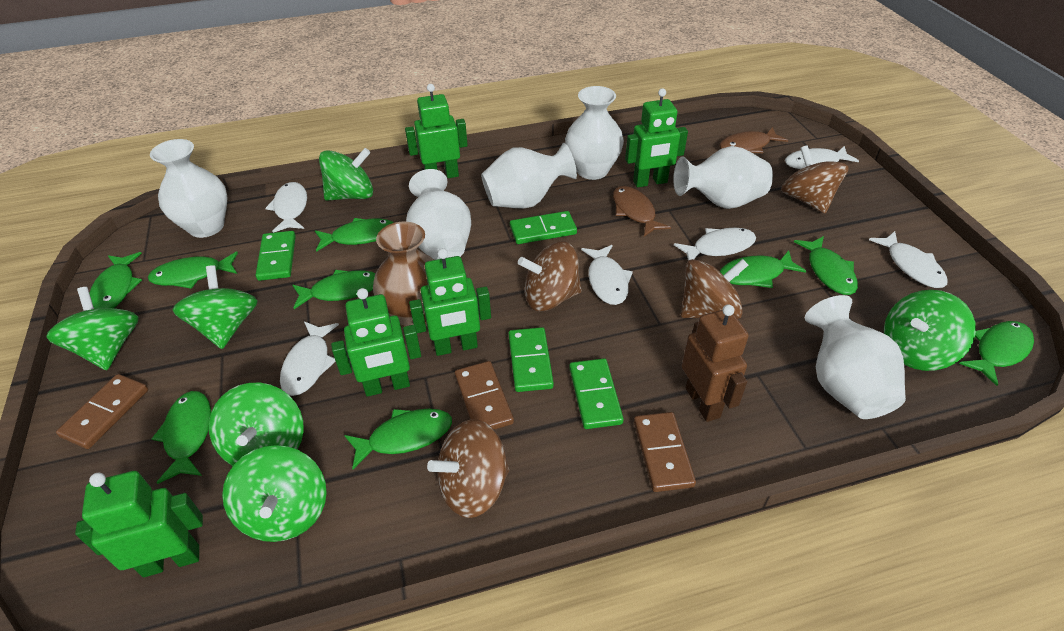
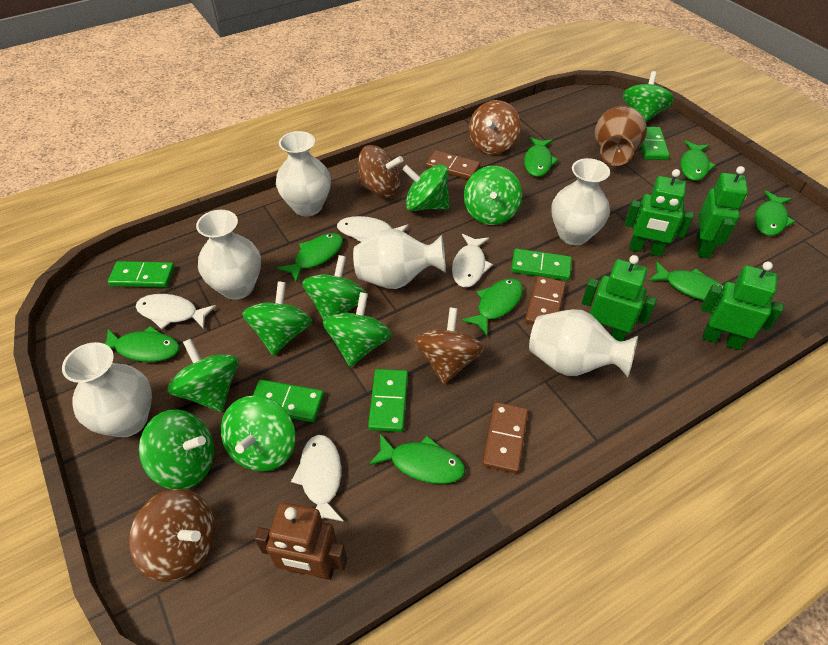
brown fish: [613,186,671,237] [719,127,788,153] = 2 -> none = 0
green domino: [256,231,296,281] [509,327,554,392] [510,211,577,244] [569,358,624,429] = 4 -> [108,261,175,287] [252,380,324,422] [368,369,408,432] [511,249,572,280] [641,127,670,160] = 5
green fish: [89,252,142,309] [148,252,238,289] [152,391,211,484] [292,270,376,309] [315,218,394,252] [344,408,452,469] [720,250,806,288] [794,236,858,295] [959,321,1034,386] = 9 -> [104,326,180,362] [277,233,343,283] [369,434,465,484] [462,278,523,335] [524,137,559,177] [648,261,724,301] [680,141,716,181] [755,190,795,236] = 8
green robot: [75,471,203,578] [331,288,421,397] [405,84,468,178] [409,248,491,356] [625,88,688,188] = 5 -> [582,255,657,341] [624,169,694,257] [696,166,748,258] [701,262,784,350] = 4
green spinning top: [46,287,139,370] [173,265,258,349] [209,383,304,466] [222,445,327,542] [319,148,373,201] [884,290,976,371] = 6 -> [139,409,214,490] [167,338,239,412] [221,396,295,472] [242,281,312,356] [302,255,368,321] [323,292,392,367] [402,164,450,211] [464,166,522,225] [623,71,674,122] = 9
white fish: [265,182,307,233] [280,321,339,396] [581,245,633,305] [674,228,756,260] [785,146,859,169] [869,231,948,288] = 6 -> [136,294,216,329] [291,435,344,522] [337,216,409,242] [452,234,493,288] = 4

